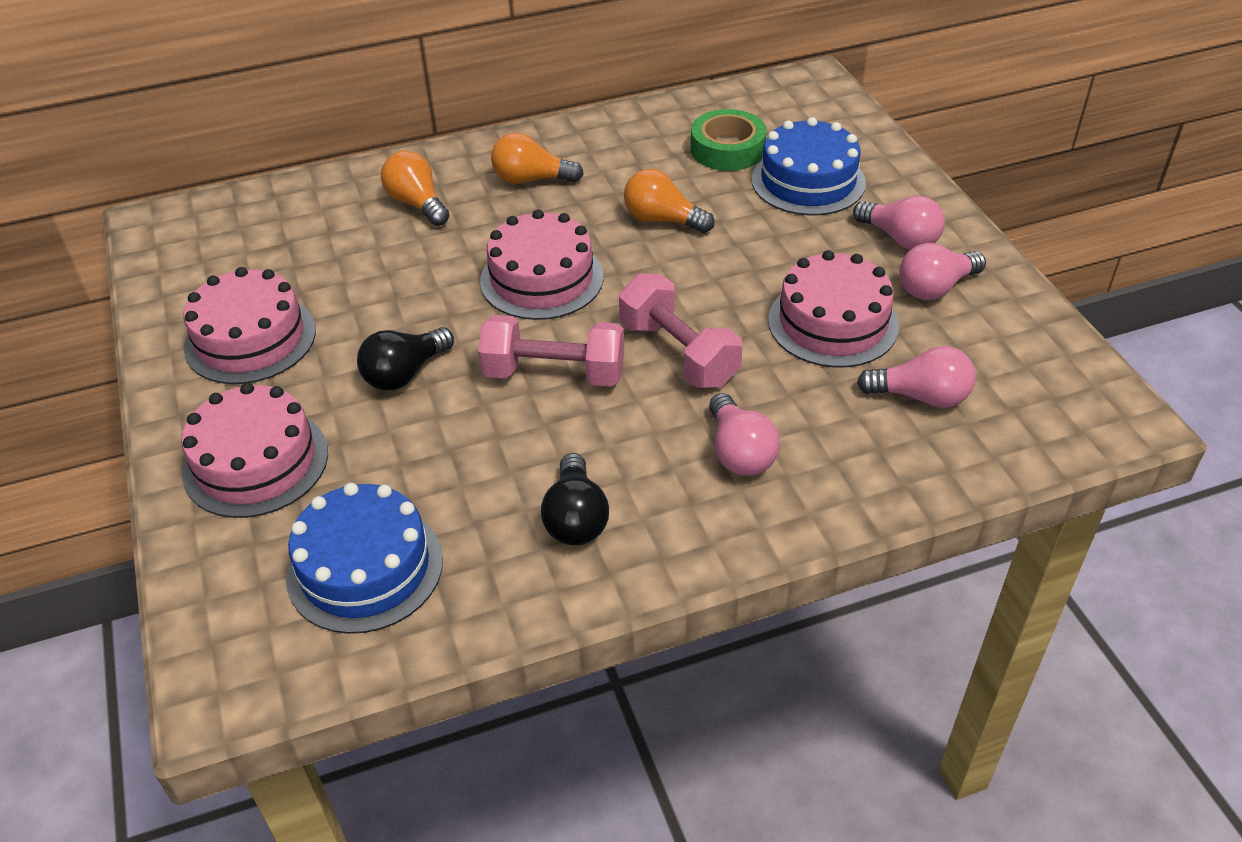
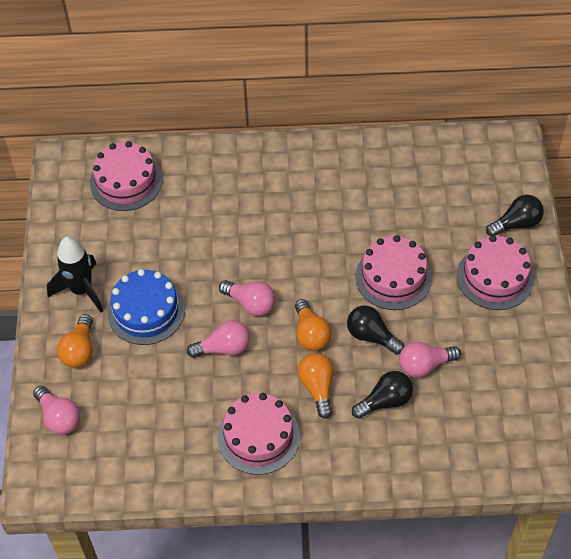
black light bulb: [357,327,454,390] [541,453,609,545] = 2 -> [347,306,404,355] [352,371,413,419] [486,195,544,236] = 3
black rocket: none = 0 -> [47,236,103,313] = 1
blue cake: [286,483,443,634] [752,117,866,216] = 2 -> [107,269,185,345] = 1
green tape: [691,109,767,171] = 1 -> none = 0
pink dumbbell: [478,315,624,387] [619,273,743,388] = 2 -> none = 0

